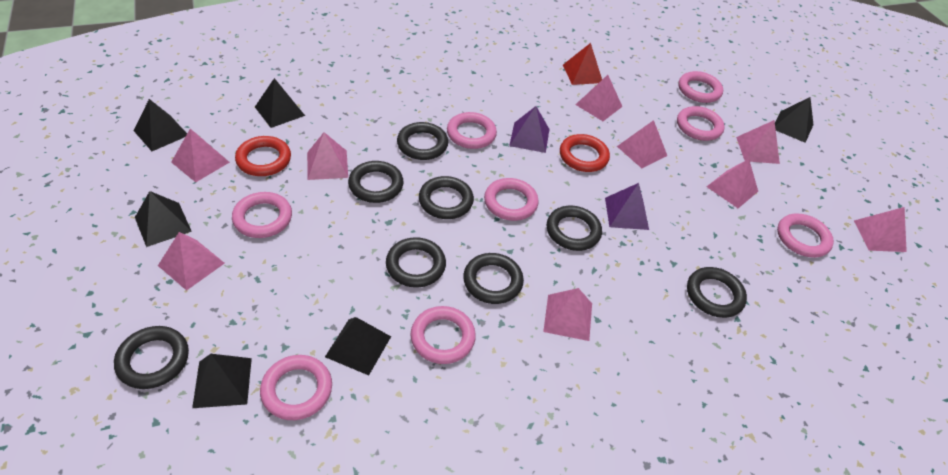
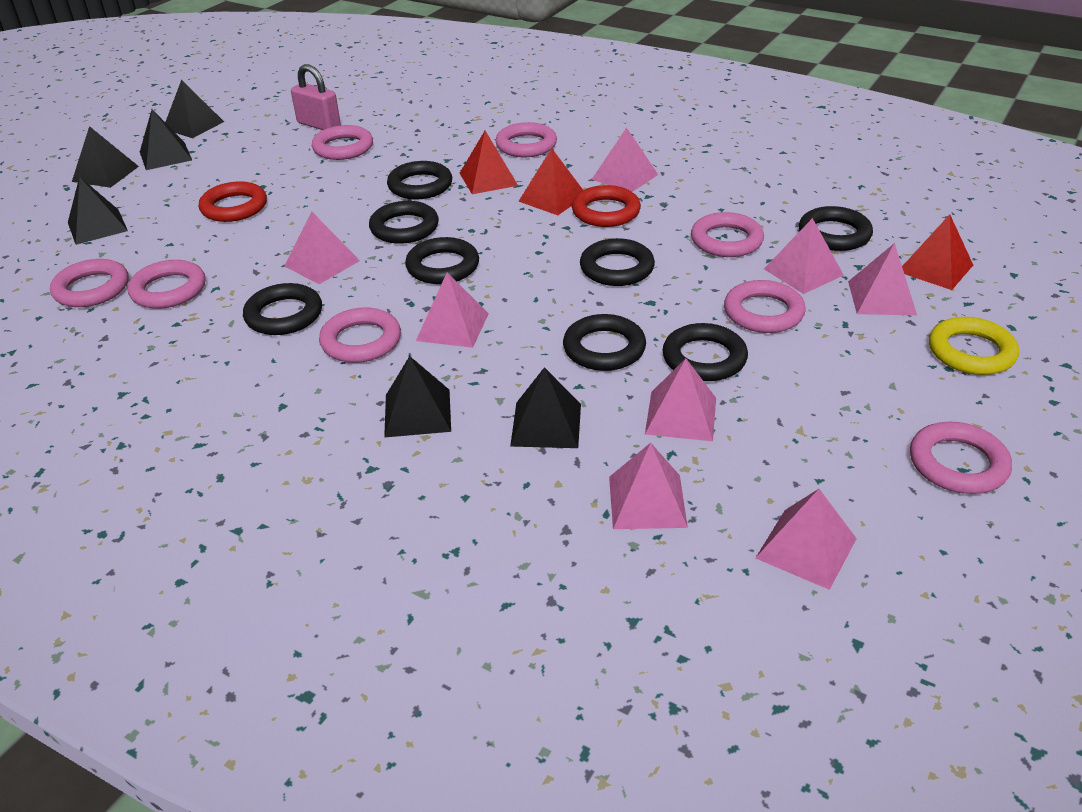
pink padlock: none = 0 -> [291,64,341,130] = 1
pink pyramid: [158,232,225,291] [171,129,230,182] [307,132,348,180] [543,288,592,341] [575,75,622,121] [617,120,667,168] [707,159,758,208] [736,120,780,164] [854,207,907,252] = 9 -> [285,212,360,284] [416,272,489,348] [592,127,658,192] [609,443,688,529] [645,358,716,441] [756,489,857,590] [764,218,844,294] [848,243,917,316] = 8
purple pyramid: [509,106,550,153] [605,183,649,230] = 2 -> none = 0
red pyramid: [563,43,602,85] = 1 -> [460,131,518,194] [518,148,583,215] [902,214,973,290] = 3
yellow ring: none = 0 -> [929,317,1019,375] = 1

